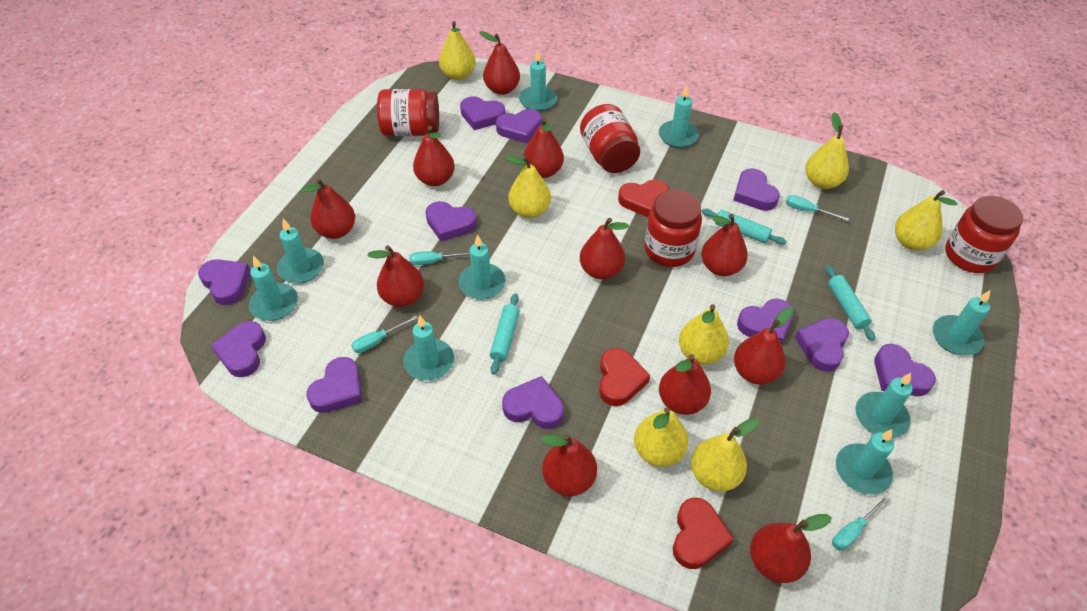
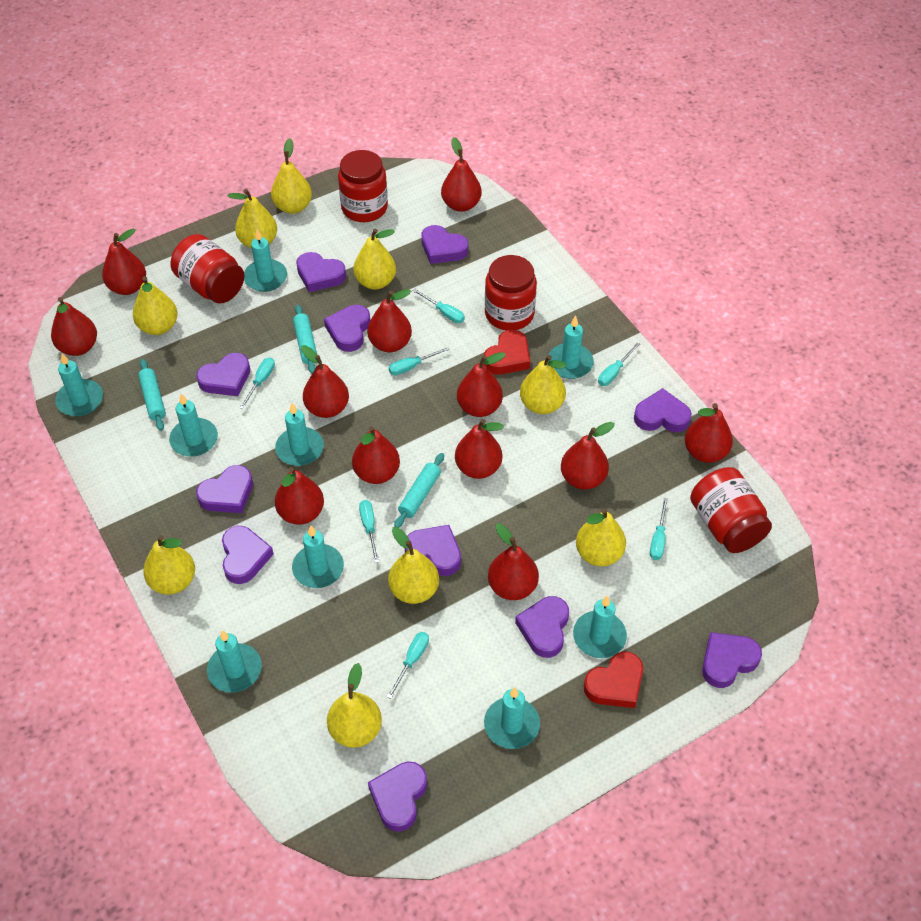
red heart: [599,348,650,406] [618,180,669,217] [673,498,734,569] = 3 -> [484,329,530,375] [584,652,643,708] = 2
red pear: [302,178,355,239] [367,245,424,307] [413,126,455,186] [479,31,520,95] [523,118,564,178] [541,434,597,496] [580,218,629,279] [659,354,711,415] [701,214,748,276] [734,307,794,385] [750,514,832,583] = 11 -> [51,297,97,356] [102,229,146,295] [275,467,324,525] [301,345,349,418] [352,426,400,484] [367,289,412,352] [441,137,482,212] [455,419,504,479] [457,352,506,417] [488,523,539,600] [561,422,615,490] [685,403,733,463] = 12
turquoise screwdriver: [351,315,418,353] [409,251,470,265] [786,195,849,221] [832,495,890,551] = 4 -> [240,357,275,409] [359,500,379,563] [387,632,429,699] [389,347,450,375] [413,289,465,323] [598,343,640,386] [650,498,668,560] = 7
yellow pear: [439,21,476,80] [505,156,551,218] [634,407,688,467] [679,304,729,365] [691,418,760,492] [806,112,849,189] [895,190,958,251] = 7 -> [133,276,178,335] [143,535,195,595] [228,189,277,248] [271,138,312,214] [327,663,382,748] [353,229,396,290] [388,527,439,604] [520,355,567,414] [576,508,626,566] = 9

